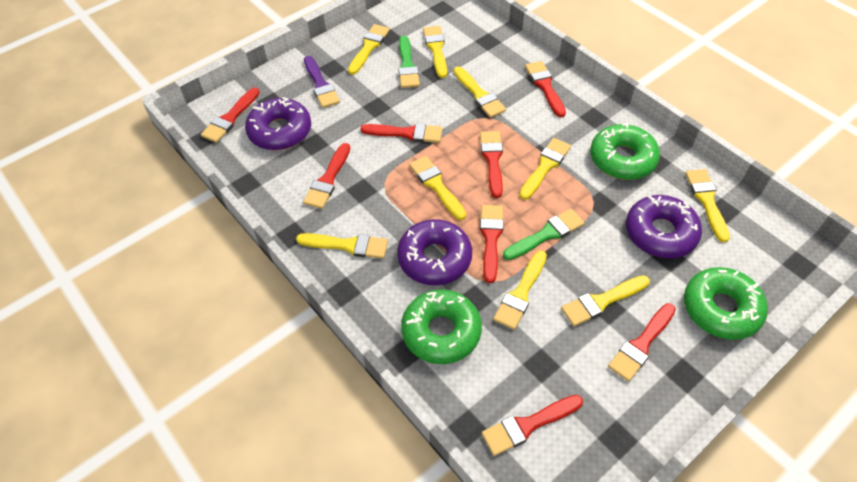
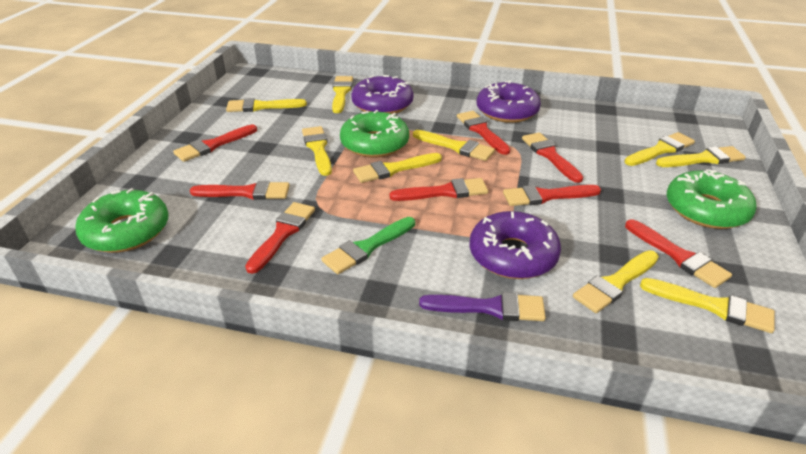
green brush: [398,36,420,88] [503,209,584,260] = 2 -> [321,217,415,274] = 1

